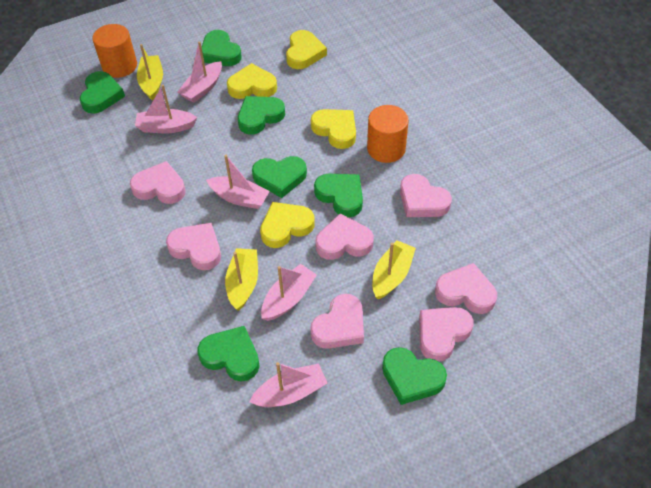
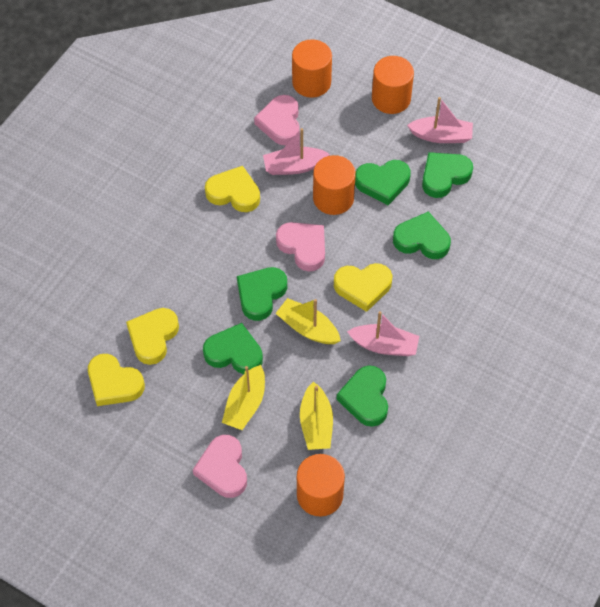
green heart: [80,71,125,114] [197,326,260,382] [202,30,242,66] [238,96,285,135] [252,156,307,198] [314,174,363,218] [382,347,447,405] = 7 -> [203,323,263,374] [237,267,287,321] [337,365,388,427] [355,160,411,205] [393,211,451,259] [422,152,473,198] = 6
orange cylinder: [92,24,137,78] [367,105,409,163] = 2 -> [292,39,332,98] [297,454,345,517] [313,155,356,215] [372,56,414,114] = 4
pink boat: [135,85,198,133] [178,41,222,103] [206,155,270,209] [249,362,327,407] [261,264,317,321] = 5 -> [263,128,330,175] [347,311,419,356] [407,97,473,143] = 3
pink heart: [130,161,186,204] [166,223,221,270] [310,294,364,349] [316,214,374,260] [400,174,452,217] [419,307,474,362] [435,263,497,314] = 7 -> [193,435,247,498] [254,95,300,145] [276,222,325,272] = 3

